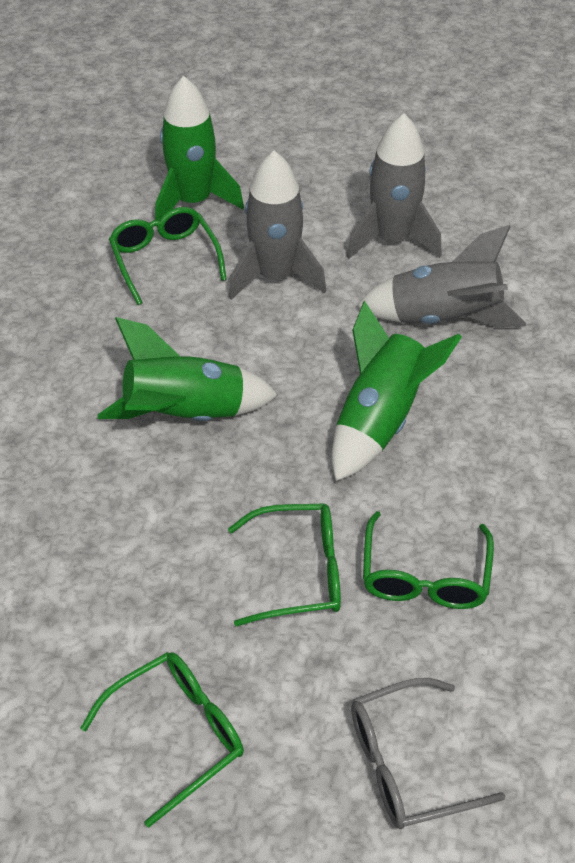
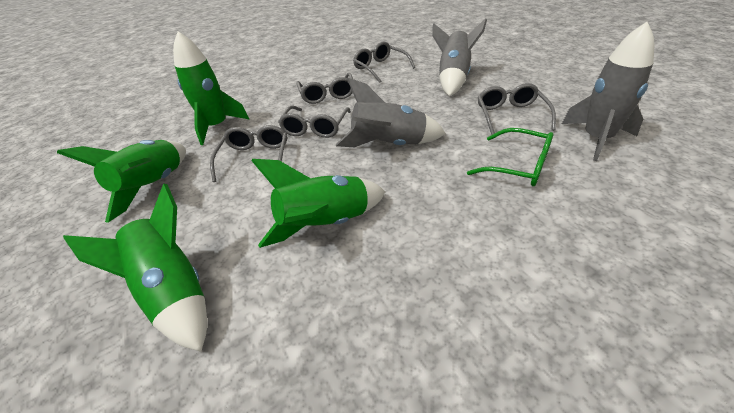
green glasses: [80,652,244,827] [109,207,227,305] [228,503,341,626] [363,511,494,609] = 4 -> [467,128,553,186] = 1
green rocket: [97,317,278,421] [155,76,244,227] [332,301,462,481] = 3 -> [57,140,186,223] [63,183,207,352] [173,31,249,145] [251,159,385,248] = 4
grey glasses: [351,678,505,829] = 1 -> [210,125,287,182] [278,106,351,138] [297,73,353,104] [353,42,415,83] [478,83,556,135] = 5

